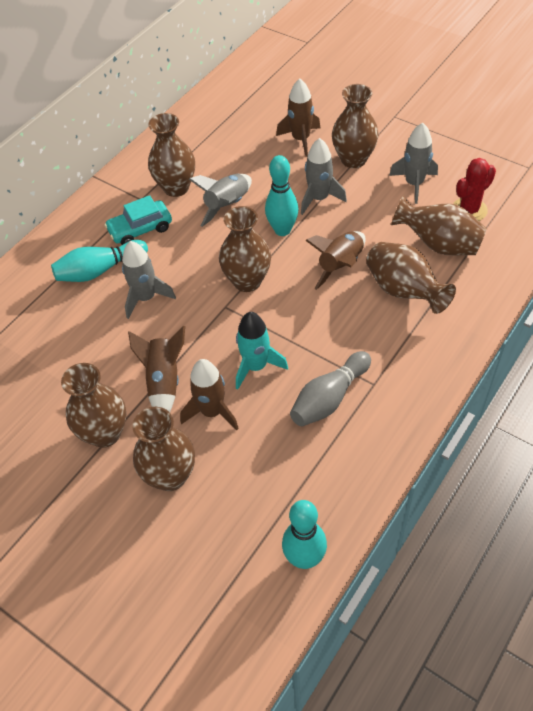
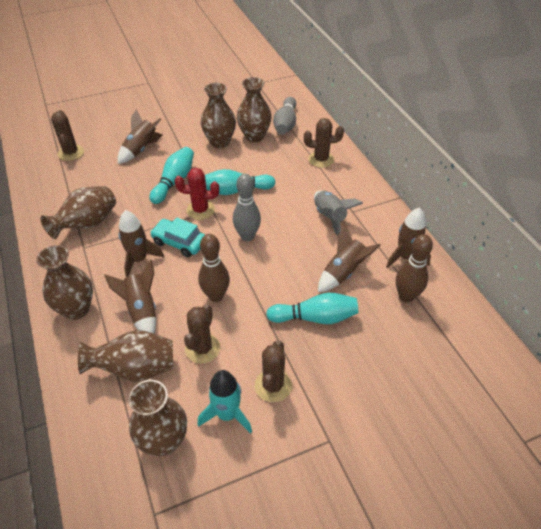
brown bowling pin: none = 0 -> [198,234,230,302] [396,234,433,303] = 2
brown cactus: none = 0 -> [51,110,84,161] [184,304,220,364] [255,340,292,402] [304,118,344,168] = 4
brown rocket: [128,326,185,412] [180,359,239,430] [276,78,320,157] [305,231,366,290] = 4 -> [104,260,156,334] [118,109,163,164] [119,210,164,277] [318,224,381,292] [386,208,431,269] = 5
brown vase: [61,363,126,448] [132,407,195,491] [148,113,195,197] [219,206,271,292] [332,84,379,168] [366,242,456,314] [391,196,487,255] = 7 -> [36,245,93,320] [40,186,116,239] [78,330,173,382] [128,380,187,456] [201,83,236,148] [237,77,272,142] = 6
grey bowling pin: [290,351,371,426] = 1 -> [233,174,261,241] [273,97,296,135] = 2
grey rocket: [122,241,176,319] [189,174,252,227] [301,138,347,215] [389,123,438,204] = 4 -> [314,191,363,236] = 1

